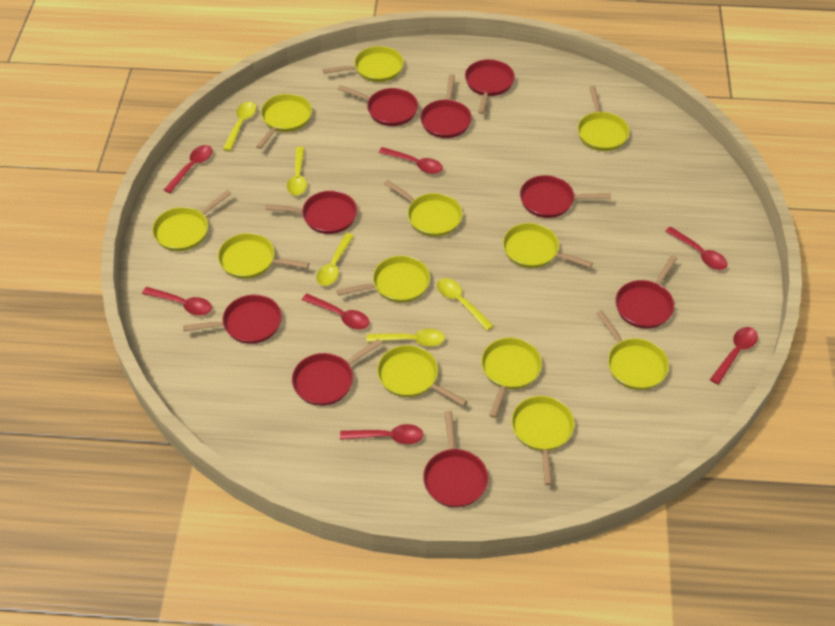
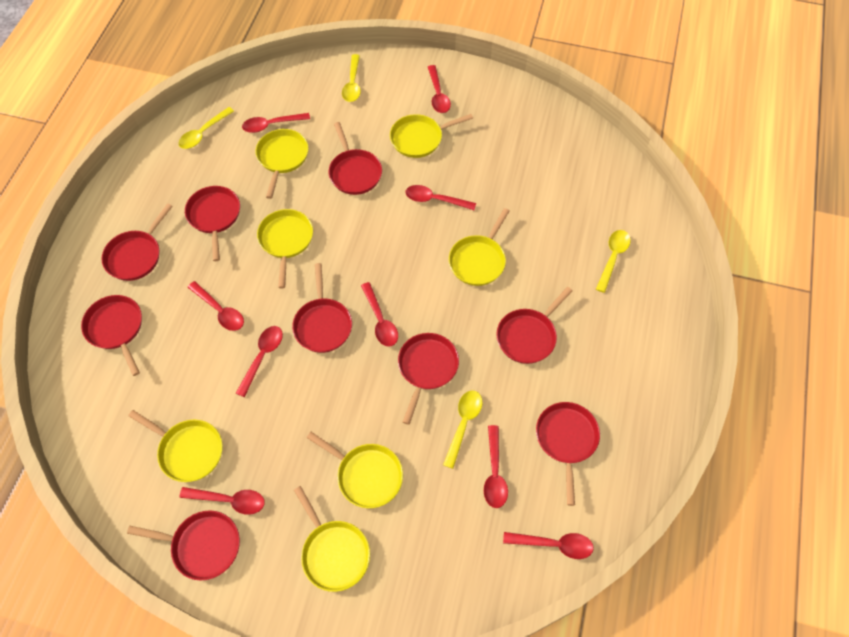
red spoon: [142,287,212,315] [164,145,212,193] [302,293,369,330] [340,424,424,444] [379,147,443,174] [665,227,728,270] [710,327,758,385] = 7 -> [179,487,265,515] [188,281,244,331] [236,326,283,397] [242,113,310,133] [361,282,398,347] [405,185,476,210] [428,65,451,113] [484,425,508,508] [503,532,594,559] = 9
yellow pan: [152,190,232,251] [218,233,309,279] [256,94,312,149] [323,46,404,82] [337,256,430,303] [377,345,467,406] [384,180,463,237] [481,338,542,418] [503,223,593,268] [511,396,574,485] [577,86,630,151] [596,310,669,390] = 12 -> [128,410,223,482] [255,129,309,199] [257,209,313,288] [294,486,370,592] [307,432,403,508] [390,114,473,158] [449,208,510,286] = 7
yellow spoon: [223,102,256,151] [287,147,307,196] [316,233,354,286] [366,329,445,347] [437,278,494,331] = 5 -> [178,107,234,149] [342,54,361,102] [443,390,482,469] [596,230,631,293] = 4

